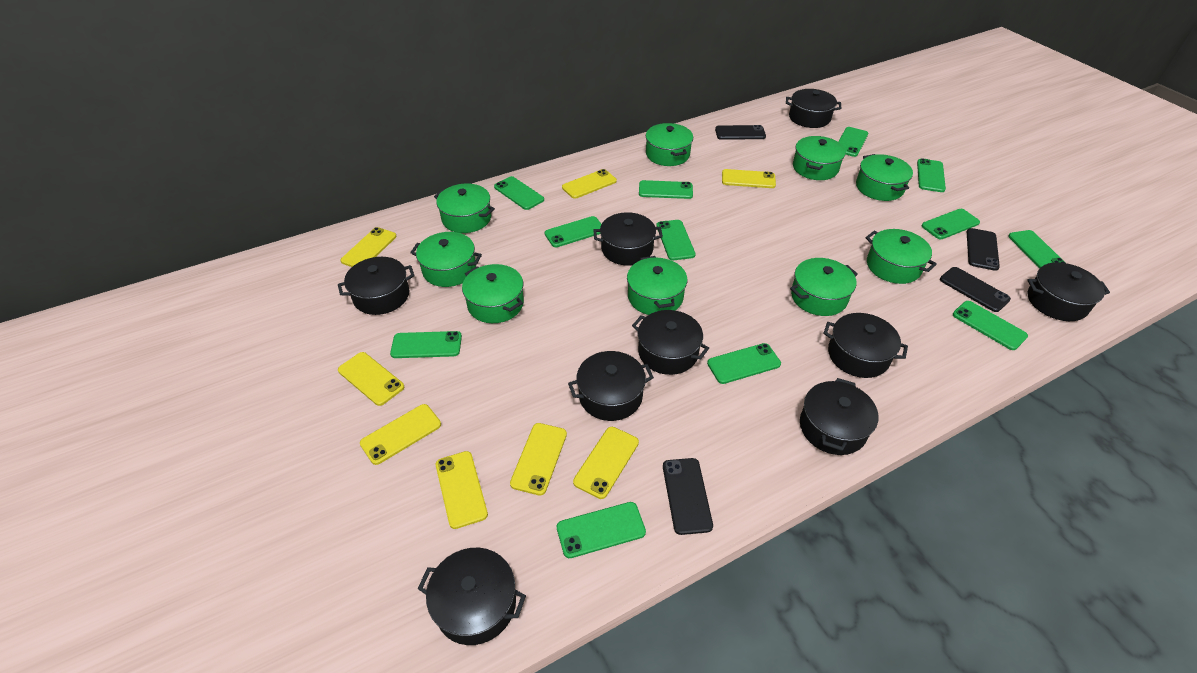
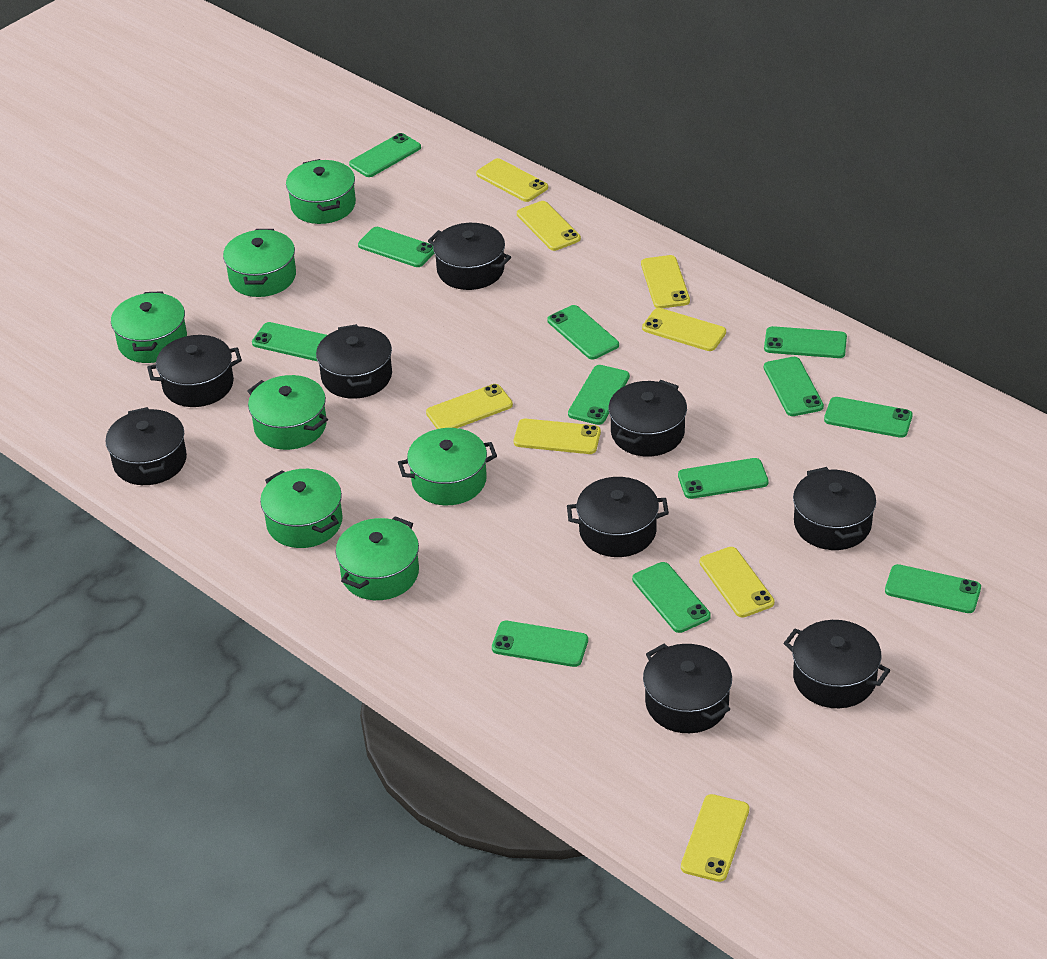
black phone: [663,458,713,535] [715,125,766,140] [940,267,1011,312] [967,228,1000,271] = 4 -> none = 0
green pot: [410,232,482,287] [434,184,495,233] [462,264,524,323] [627,256,687,315] [646,123,693,166] [790,258,858,316] [793,136,846,180] [856,154,913,201] [866,229,937,284] = 9 -> [111,291,187,363] [223,229,296,297] [247,375,328,450] [260,469,343,548] [286,159,356,224] [336,516,419,600] [398,428,497,505] = 7

